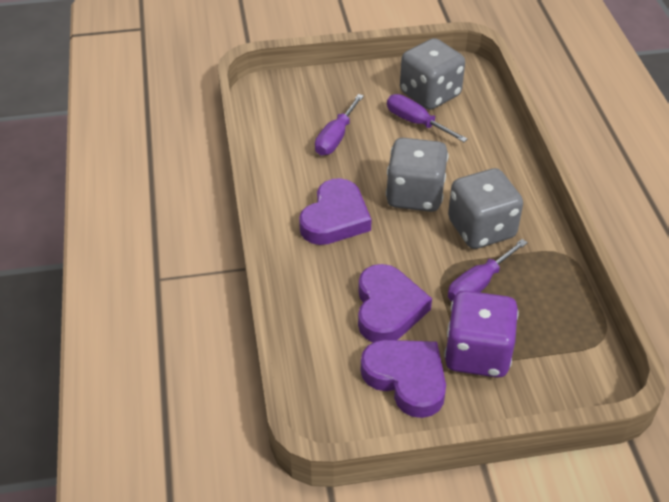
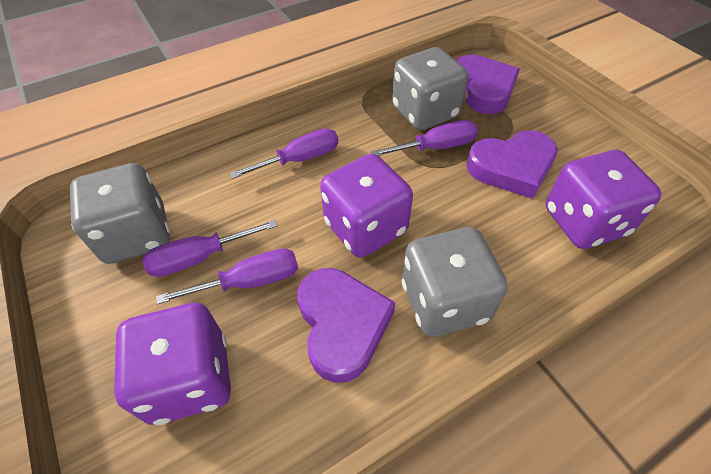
purple dice: [444,291,519,378] = 1 -> [114,303,231,425] [320,154,413,258] [546,150,662,249] = 3
purple screwdriver: [315,94,364,155] [387,94,468,142] [448,239,528,302] = 3 -> [142,220,278,277] [156,248,298,305] [229,129,338,179] [371,120,478,156] = 4

